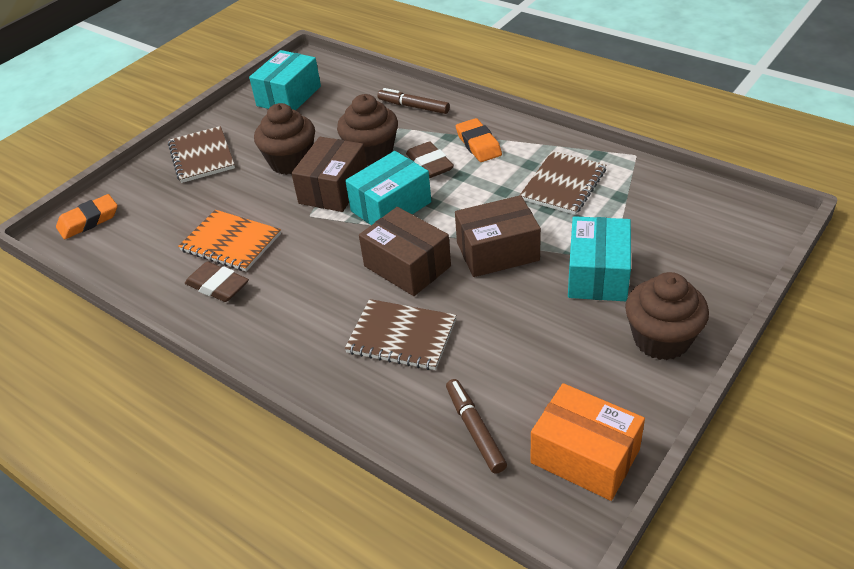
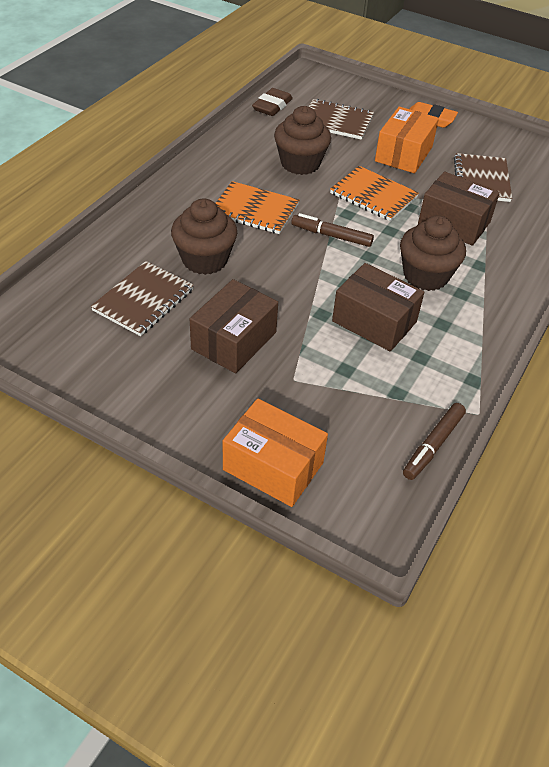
brown eraser: [185,261,249,302] [406,141,454,178] = 2 -> [252,88,293,116] = 1
orange box: [530,383,645,501] = 1 -> [223,399,328,507] [375,106,439,173] = 2
orange eraser: [56,194,117,239] [456,118,502,162] = 2 -> [410,102,458,128] = 1
orange notebook: [178,210,281,272] = 1 -> [215,181,299,234] [330,166,419,221] = 2
turquoise box: [249,50,321,111] [345,151,431,225] [568,216,631,301] = 3 -> none = 0

